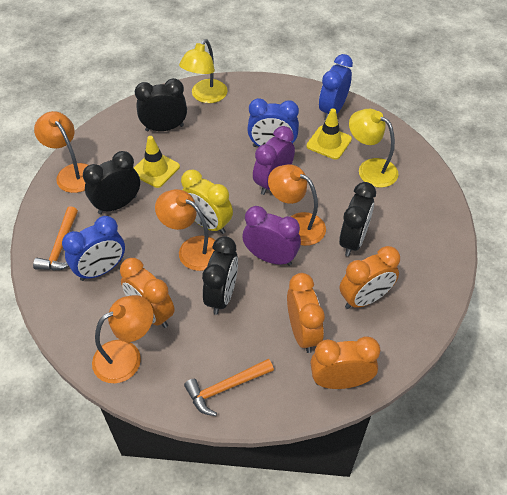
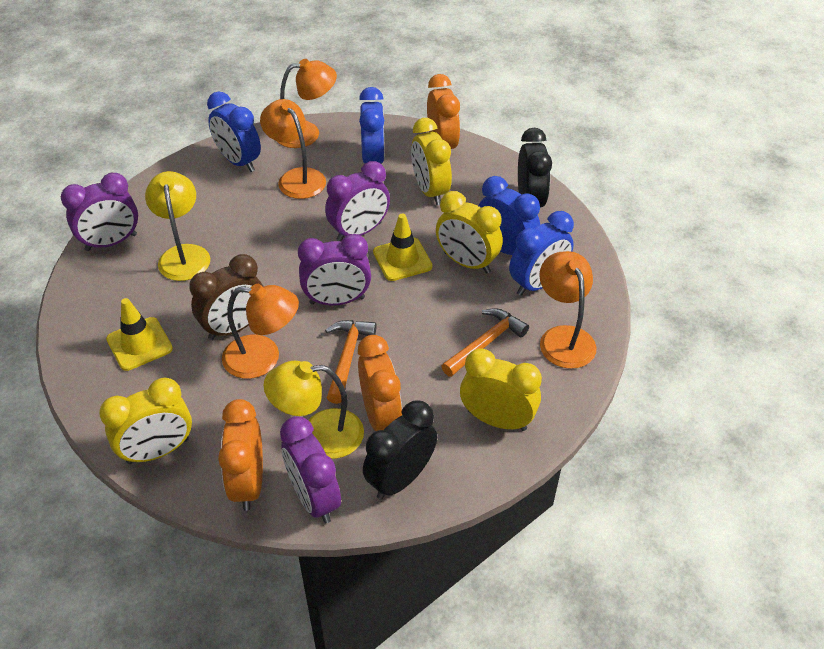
black clock: [83,151,140,214] [135,78,187,132] [202,236,238,315] [339,182,376,256] = 4 -> [363,401,437,500] [518,128,552,208] = 2
blue clock: [62,216,125,281] [247,98,299,147] [319,54,353,120] = 3 -> [207,91,261,172] [359,87,385,164] [479,176,540,255] [509,211,574,296] = 4
brown clock: none = 0 -> [189,254,264,340] = 1
orange clock: [120,258,175,328] [287,273,325,353] [310,336,380,389] [340,246,400,309] = 4 -> [218,399,263,511] [358,335,402,431] [427,74,460,149] = 3
purple clock: [243,206,301,266] [253,126,295,195] = 2 -> [61,173,138,251] [280,416,341,523] [298,234,371,306] [325,161,390,241] = 4
yellow clock: [181,170,233,234] = 1 -> [99,377,192,464] [411,118,452,205] [436,191,503,273] [460,348,542,431] = 4

